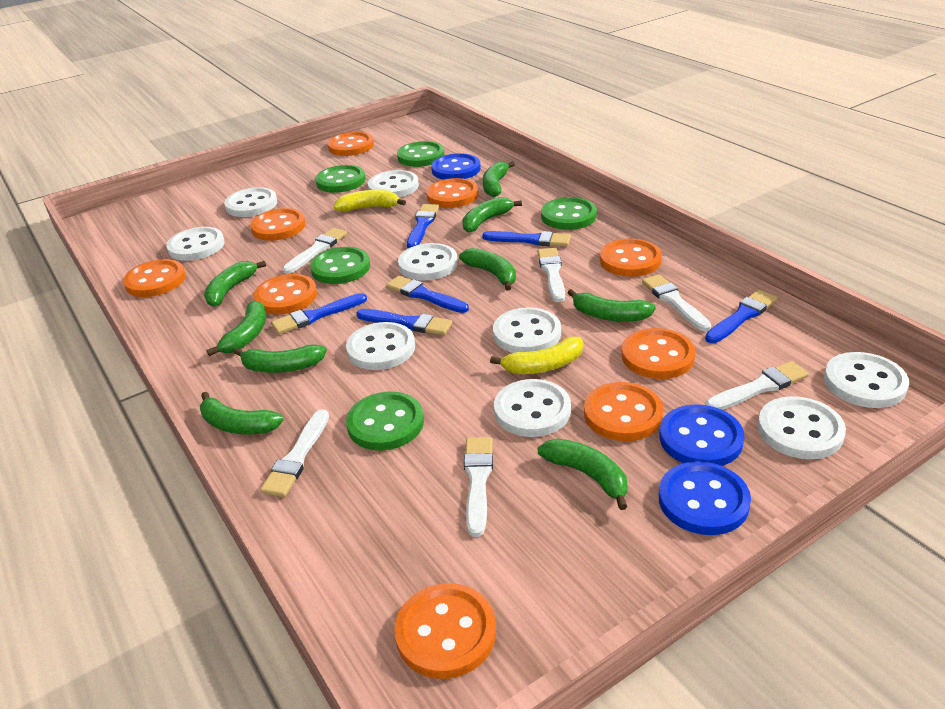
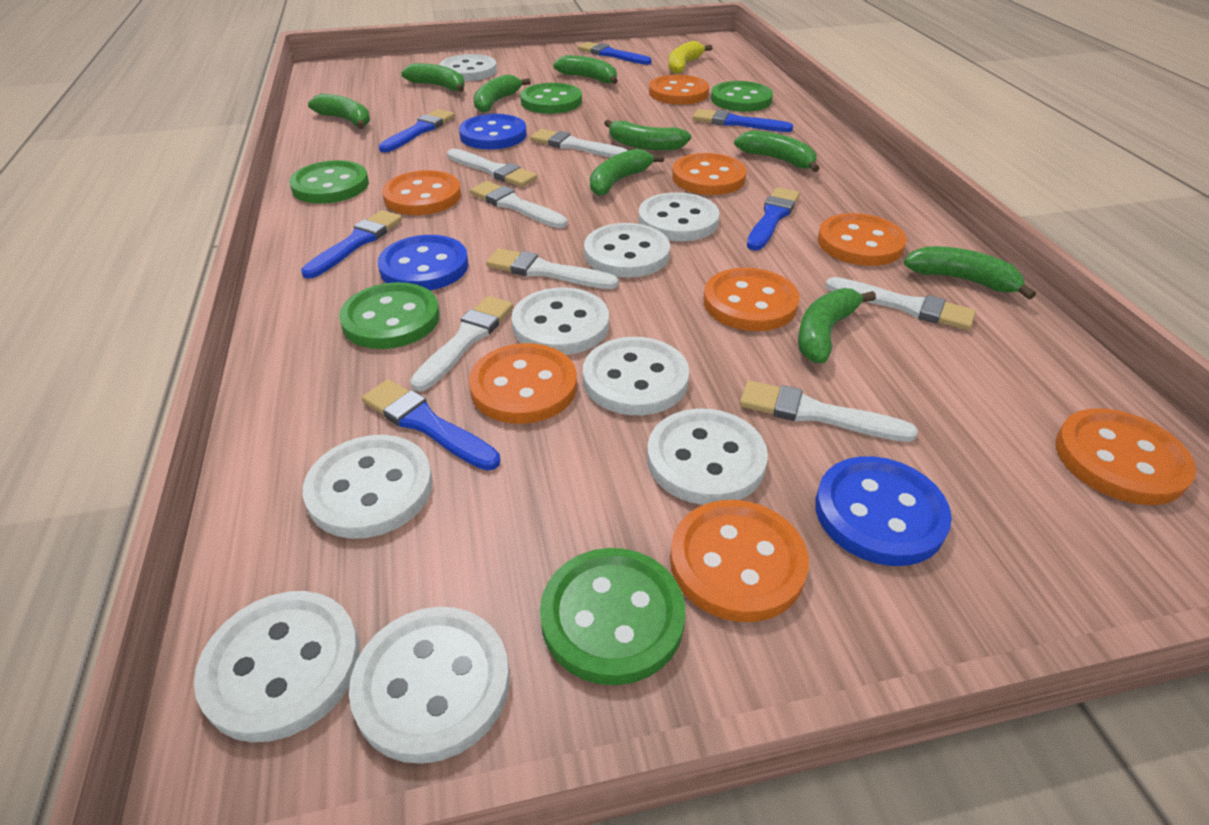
orange button: [123,259,186,297] [250,208,306,241] [254,274,317,314] [327,132,374,156] [394,583,496,679] [426,178,479,208] [584,382,664,441] [600,238,662,277] [621,328,695,379] = 9 -> [382,170,461,215] [469,343,577,424] [649,75,709,104] [670,500,809,622] [672,153,747,195] [704,268,800,331] [818,213,907,266] [1055,408,1196,505] = 8
white brush: [260,409,329,497] [282,228,347,274] [464,437,493,537] [537,248,565,302] [642,274,712,331] [705,361,809,410] = 6 -> [410,296,513,391] [447,148,537,187] [470,181,567,228] [486,248,619,289] [530,129,628,157] [739,380,918,442] [825,277,976,330] = 7
yellow banana: [334,190,406,212] [490,336,583,374] = 2 -> [668,41,712,74] = 1

